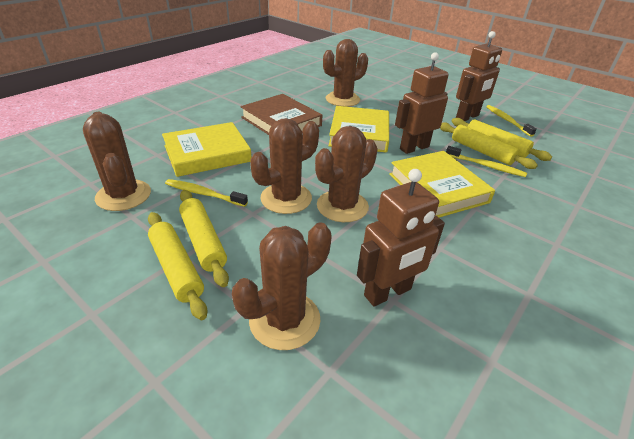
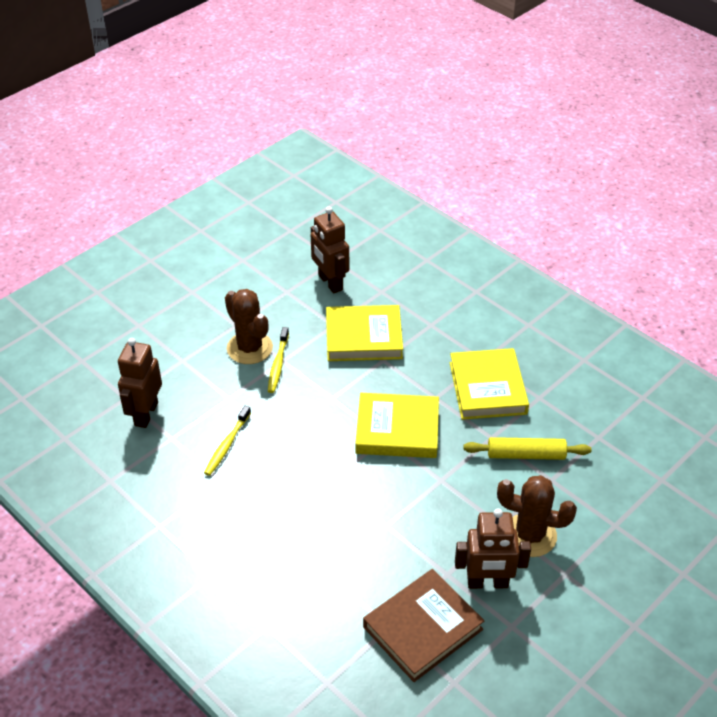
brown cactus: [83,112,151,211] [232,222,332,350] [250,118,319,214] [315,126,378,222] [323,39,368,107] = 5 -> [225,289,273,364] [497,475,577,557] = 2
yellow rolling pin: [148,212,208,320] [179,190,229,287] [440,122,538,169] [452,118,552,161] = 4 -> [463,437,591,460] = 1
yellow toothbrush: [165,179,248,207] [446,146,527,177] [486,105,537,137] = 3 -> [204,406,251,476] [268,327,289,393] = 2

